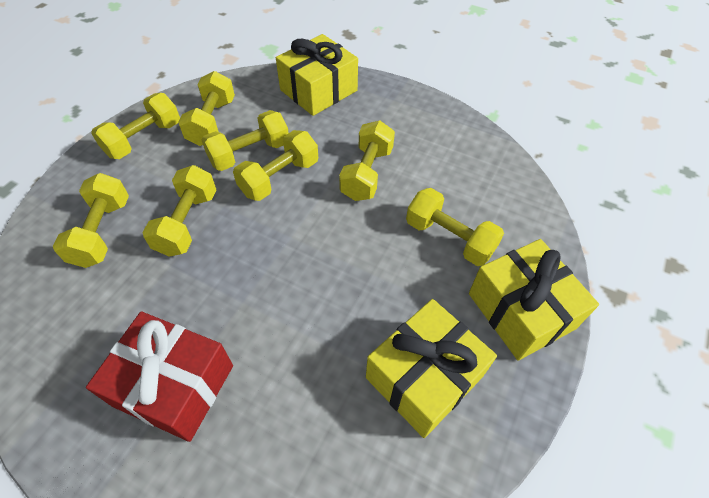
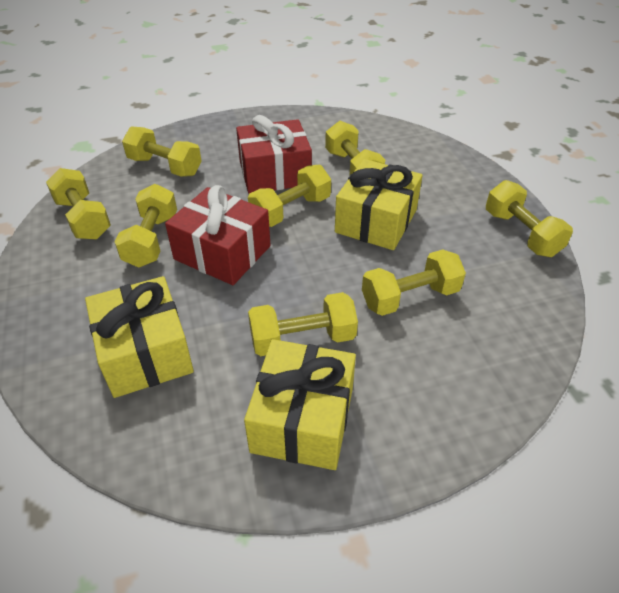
red gift: [86,311,233,442] = 1 -> [165,185,271,285] [236,115,312,194] = 2

